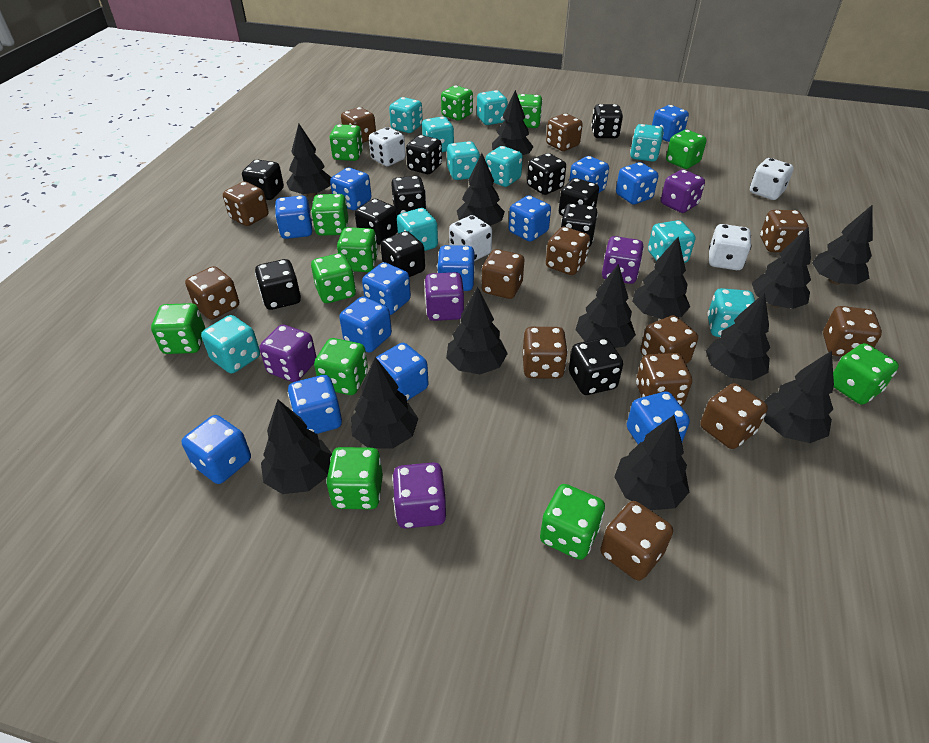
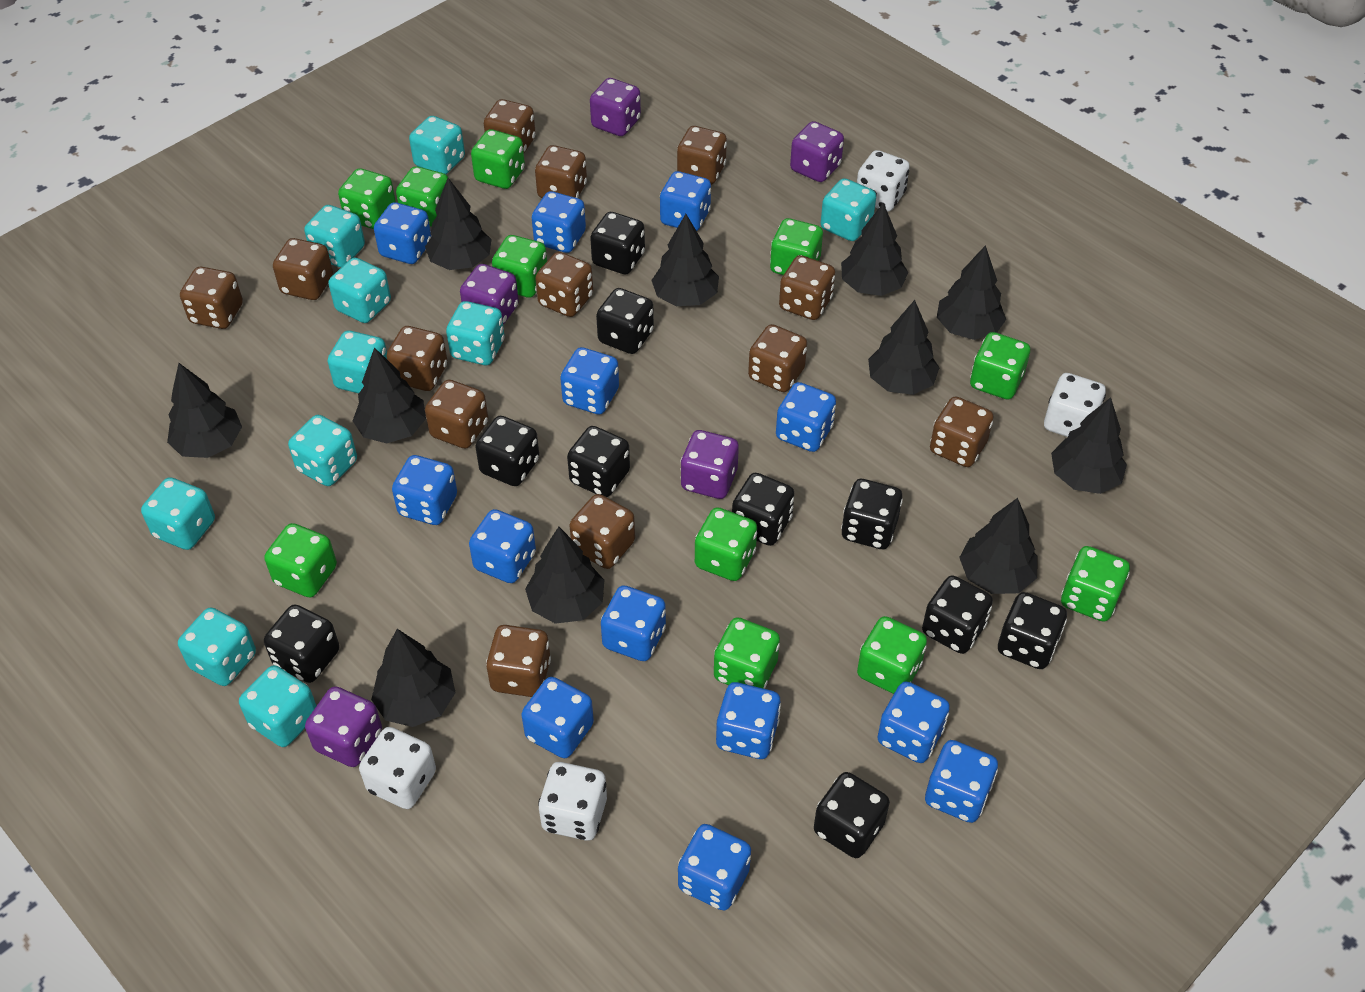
black dice: [242,159,284,200] [255,259,301,310] [355,199,398,245] [380,231,425,277] [391,176,426,216] [406,135,442,174] [527,153,566,195] [559,178,599,216] [561,203,598,247] [569,338,623,395] [591,104,623,138] = 11 -> [264,605,339,683] [475,416,539,486] [567,426,630,497] [590,212,645,275] [596,288,654,354] [732,473,794,546] [814,772,890,858] [841,479,903,549] [922,575,993,654] [998,592,1067,669] = 10
black tree: [261,400,332,494] [286,124,332,197] [351,357,419,449] [446,287,508,374] [457,153,505,226] [492,90,534,155] [576,264,636,348] [614,415,690,510] [632,237,690,319] [706,293,770,381] [752,226,811,309] [764,351,834,443] [812,205,873,285] = 13 -> [167,363,242,458] [353,347,426,443] [371,629,456,727] [425,178,492,270] [525,527,604,624] [651,214,719,306] [841,203,908,296] [868,300,939,395] [937,245,1006,340] [959,498,1038,594] [1051,397,1127,494] = 11
green dice: [151,303,205,354] [311,194,348,236] [311,253,356,303] [314,338,368,395] [326,447,383,509] [330,124,363,161] [337,227,378,272] [441,86,473,121] [518,94,543,128] [540,484,605,560] [666,130,707,169] [833,343,899,405] = 12 -> [264,523,337,597] [338,168,396,229] [396,166,448,227] [471,129,525,189] [492,235,547,298] [695,507,757,581] [714,617,780,689] [770,218,823,275] [857,616,927,694] [970,332,1030,399] [1061,546,1130,622] = 11

